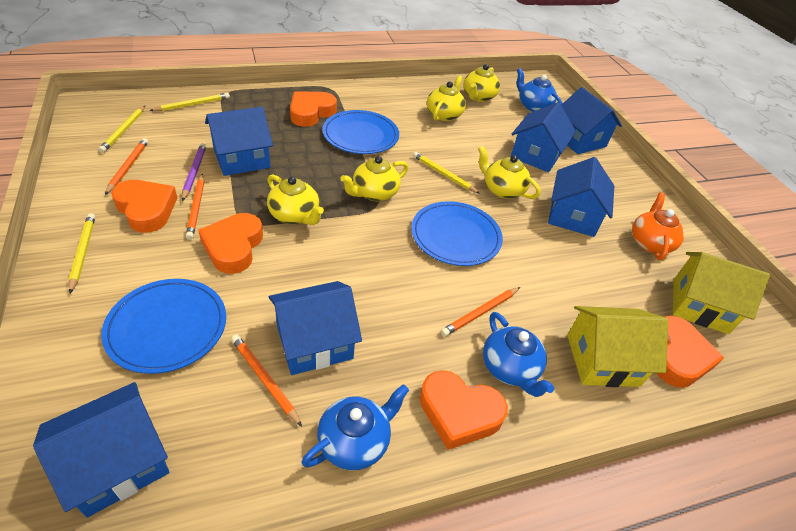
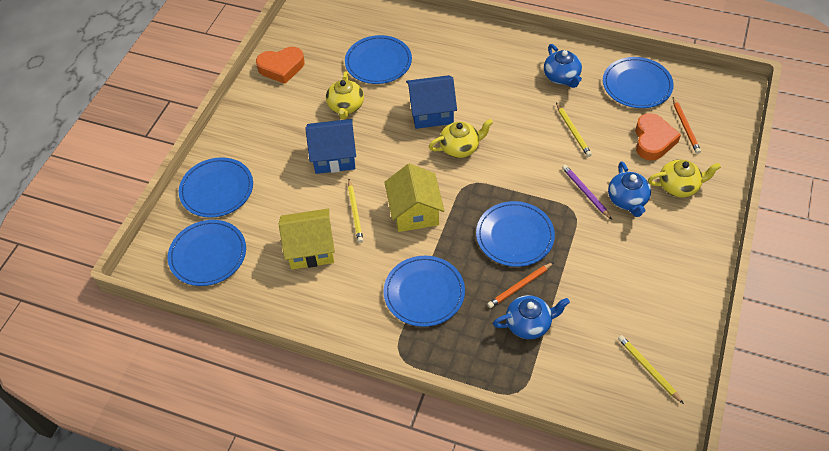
blue house: [33,382,169,517] [205,107,273,176] [269,281,362,375] [511,102,576,172] [548,157,614,237] [561,87,622,154] = 6 -> [305,119,356,174] [406,75,457,129] = 2
blue plate: [101,279,226,374] [322,110,399,154] [411,201,503,266] = 3 -> [168,220,246,286] [179,157,253,218] [345,35,412,84] [384,256,465,327] [476,201,555,267] [603,57,674,108] = 6
orange heart: [111,180,177,233] [198,213,263,274] [290,91,337,127] [420,370,508,450] [657,316,724,388] = 5 -> [256,47,305,84] [635,113,681,161] = 2
orange pencil: [105,138,148,195] [186,174,204,240] [231,335,302,427] [441,287,520,337] = 4 -> [487,262,554,308] [673,97,701,154] = 2
orange teapot: [632,192,684,260] = 1 -> none = 0
yellow pencil: [69,213,95,293] [98,106,145,153] [149,93,230,111] [413,152,480,194] = 4 -> [348,179,363,243] [556,103,592,157] [618,335,684,404] = 3
yellow teapot: [267,174,324,225] [340,156,408,201] [427,75,466,121] [463,64,500,102] [478,146,541,199] = 5 -> [326,71,364,119] [429,119,493,158] [648,159,721,198] = 3

